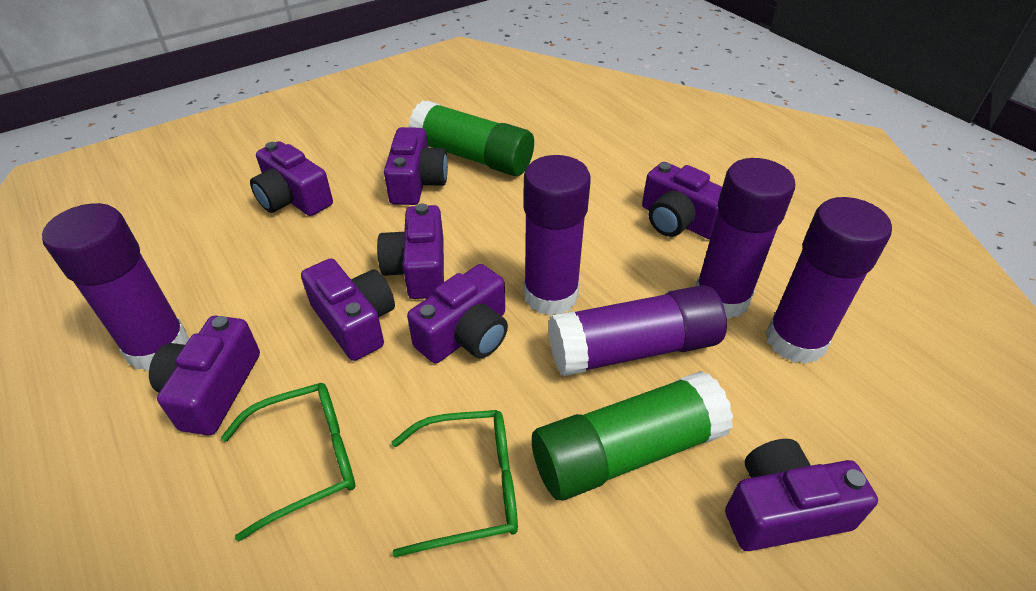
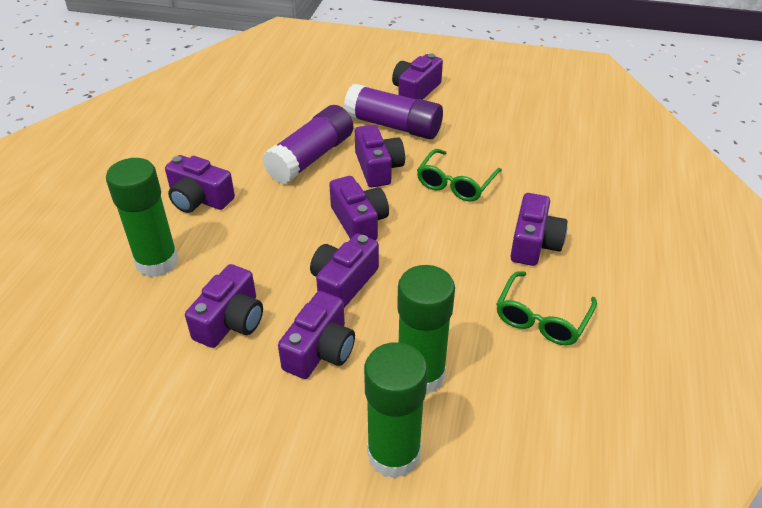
green glue stick: [408,100,534,176] [532,371,733,500] = 2 -> [106,158,179,277] [364,342,428,479] [397,265,455,395] = 3
purple glue stick: [42,203,189,371] [523,155,591,316] [548,285,727,376] [696,158,795,319] [766,197,892,364] = 5 -> [262,105,353,184] [344,84,443,139] = 2

